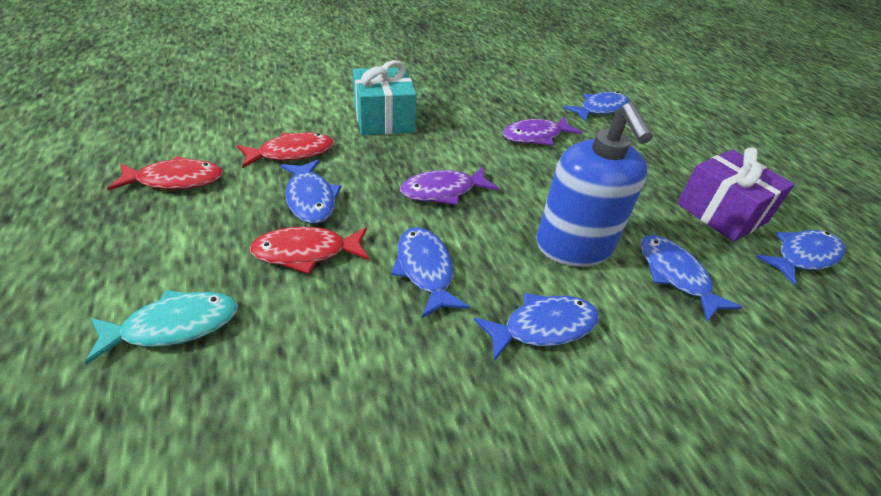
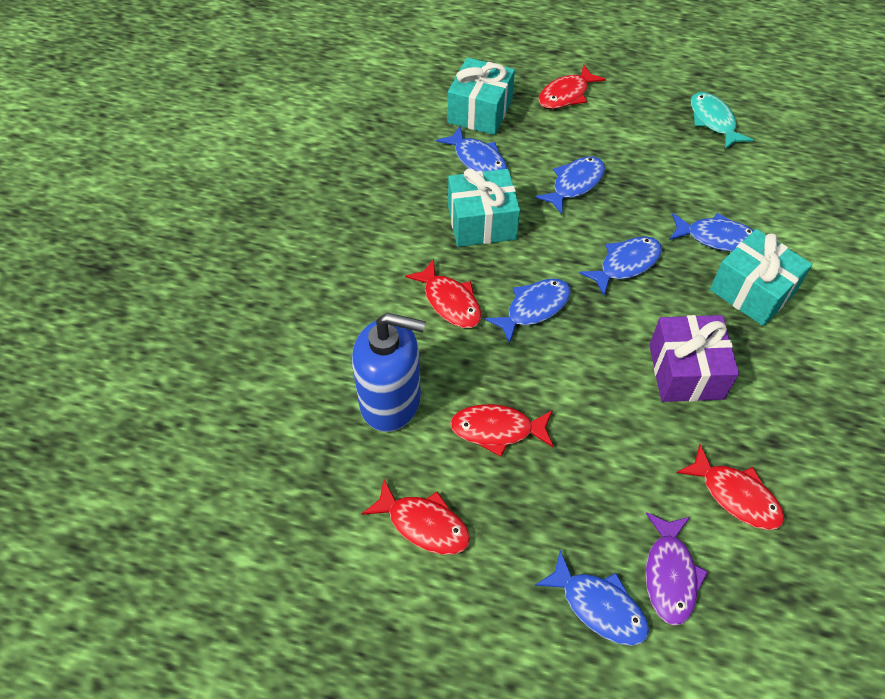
purple fish: [400,167,499,205] [502,117,582,146] = 2 -> [645,512,708,626] = 1
red fish: [107,156,223,191] [237,133,334,168] [250,227,369,274] = 3 -> [362,479,470,555] [405,259,482,328] [450,404,554,457] [539,65,606,109] [676,444,785,530] = 5
turquoise gift: [353,60,417,136] = 1 -> [448,58,515,135] [448,168,520,247] [710,229,813,326] = 3

